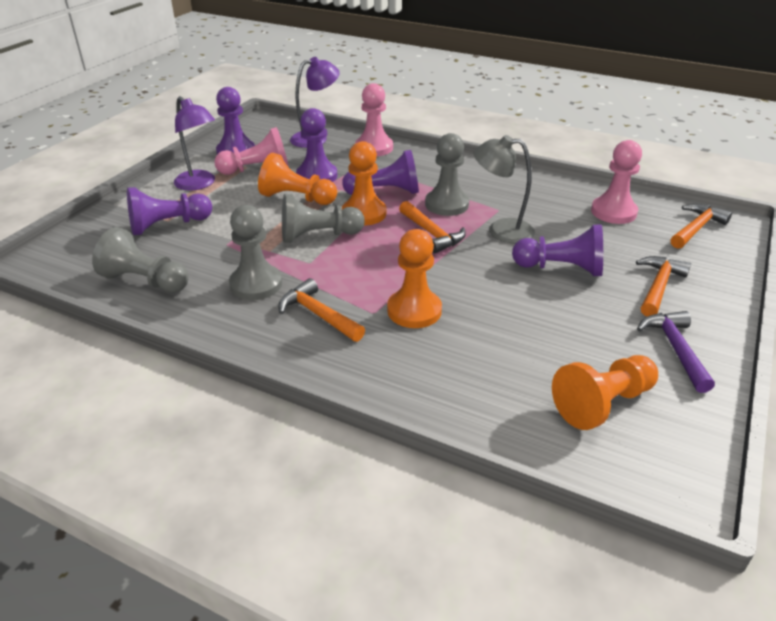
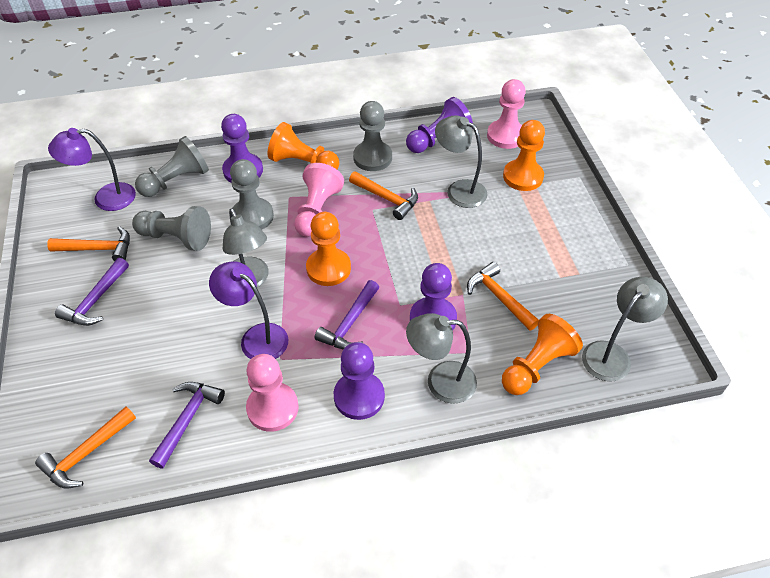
grey lamp: [474,135,535,244] = 1 -> [223,209,269,287] [406,313,477,404] [435,115,488,208] [582,277,668,382] = 4
purple hammer: [637,311,715,393] = 1 -> [55,258,129,326] [149,382,225,469] [314,280,380,350] = 3
purple pawn: [127,187,212,235] [216,87,255,154] [296,108,337,182] [342,150,419,195] [512,224,603,276] = 5 -> [221,114,263,182] [334,342,385,420] [406,97,473,153] [410,263,457,330] = 4

